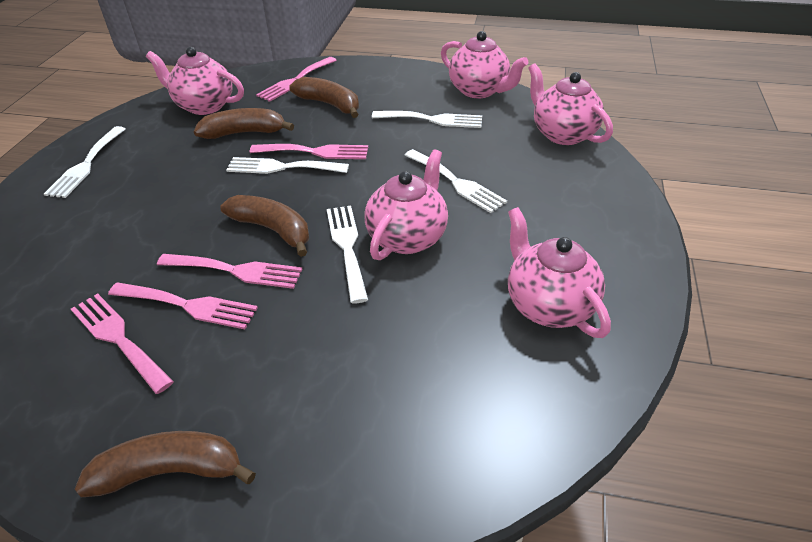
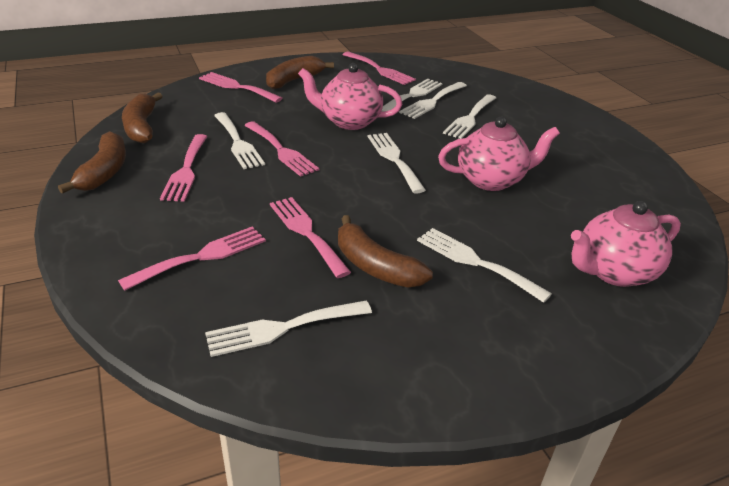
pink fork: [71,293,174,394] [108,283,258,329] [157,254,302,289] [250,144,368,159] [256,57,337,102] = 5 -> [118,226,266,291] [160,134,208,202] [199,72,283,103] [244,122,319,177] [270,197,351,278] [342,52,416,85] = 6
pink teapot: [146,47,244,115] [364,149,448,260] [441,31,528,98] [508,207,611,338] [528,64,613,145] = 5 -> [298,63,402,130] [438,117,560,191] [571,201,681,287] = 3
white fork: [44,126,125,198] [226,157,349,174] [327,206,368,304] [372,111,482,128] [405,149,507,213] = 5 -> [205,301,372,357] [214,112,265,169] [368,133,426,194] [381,79,442,112] [399,82,467,119] [417,228,552,303] [443,95,496,139] = 7

